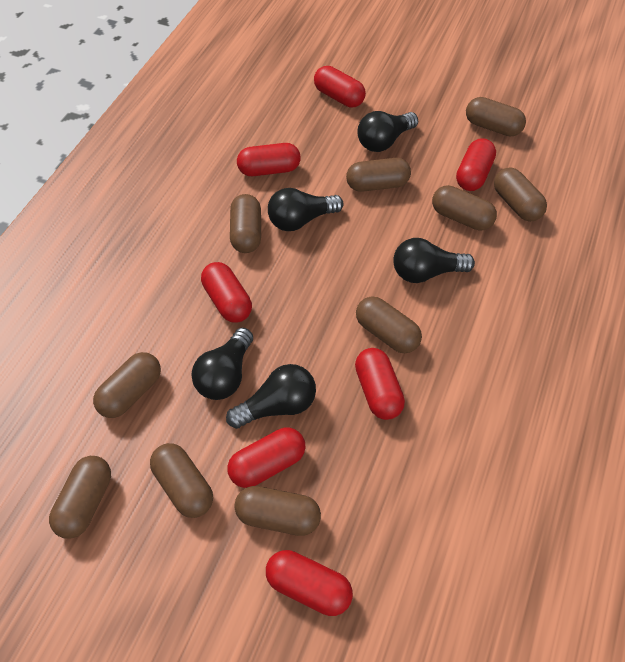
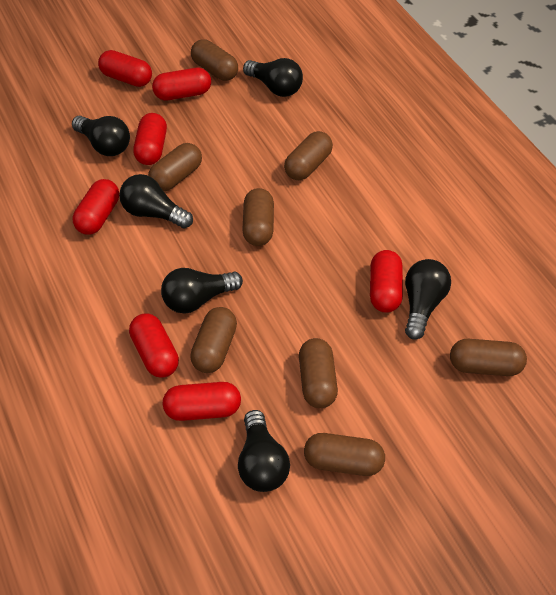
black light bulb: [191,328,253,400] [226,364,316,429] [268,188,344,231] [357,111,418,152] [393,238,475,283] = 5 -> [72,116,130,156] [119,174,193,229] [161,268,243,314] [238,410,290,492] [243,58,303,97] [405,259,451,340] = 6
brown capsule: [49,456,111,539] [93,352,161,418] [150,443,213,518] [230,194,261,253] [234,486,321,536] [346,158,411,192] [356,297,422,353] [432,185,497,231] [466,97,526,137] [494,168,547,221] = 10 -> [148,143,202,191] [190,307,237,373] [191,39,238,81] [242,188,274,246] [284,131,333,180] [299,338,338,408] [304,433,385,476] [450,339,527,376] = 8

